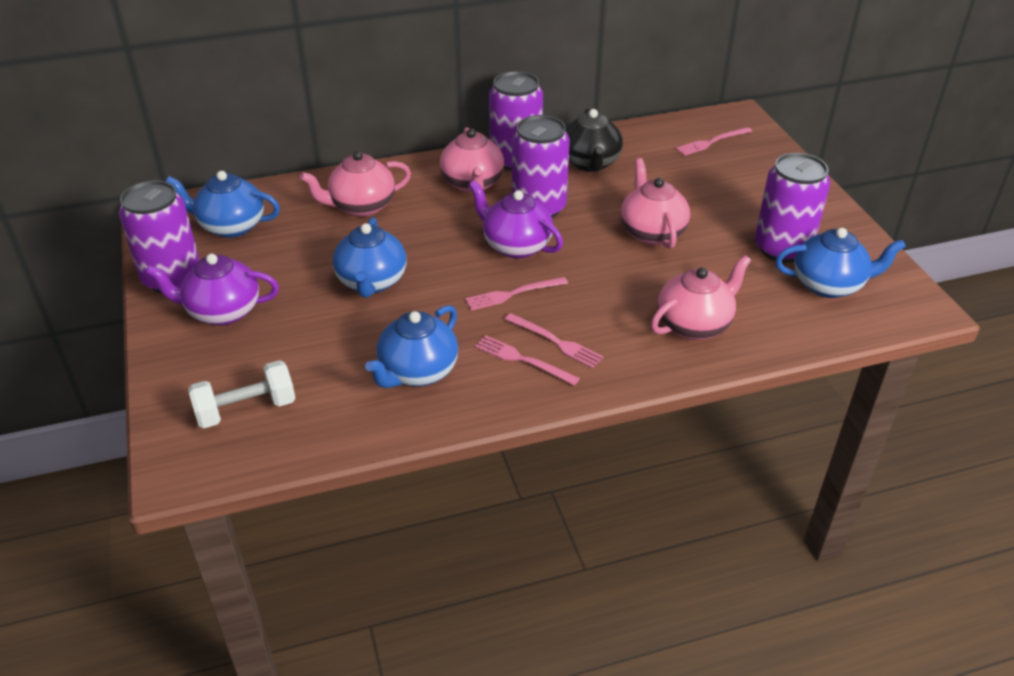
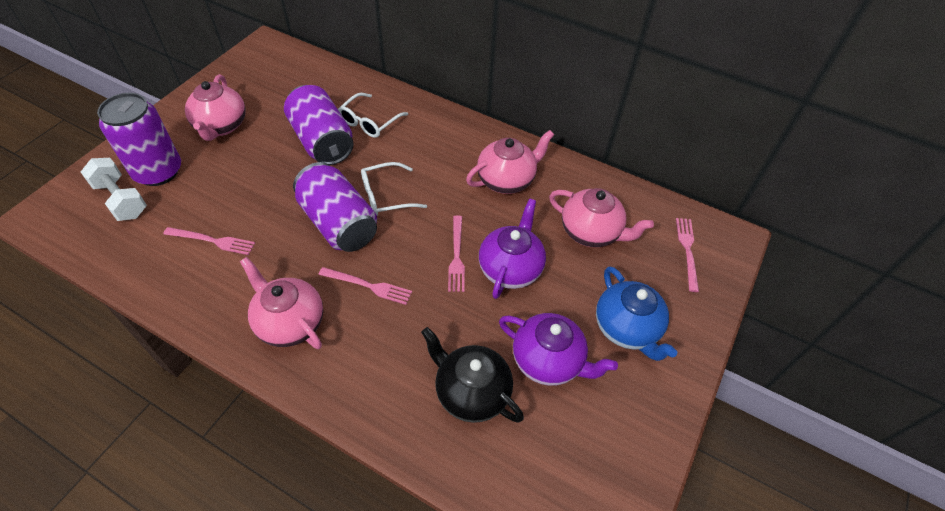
blue teapot: [165,171,280,238] [333,217,407,298] [365,305,458,388] [775,228,906,298] = 4 -> [596,266,677,361] = 1
purple can: [119,180,200,293] [489,71,543,171] [512,115,570,218] [755,153,830,263] = 4 -> [97,93,181,186] [284,85,354,165] [293,162,377,252] = 3
white glasses: none = 0 -> [338,93,408,138] [361,162,427,215] = 2

